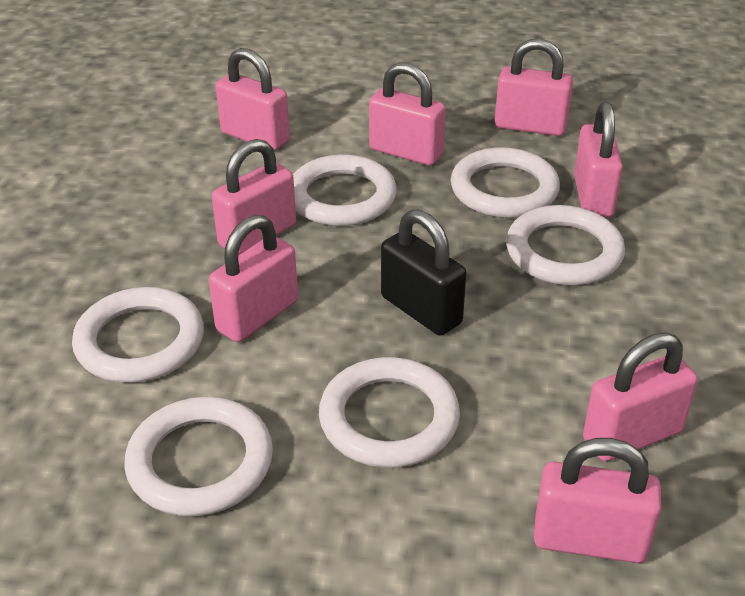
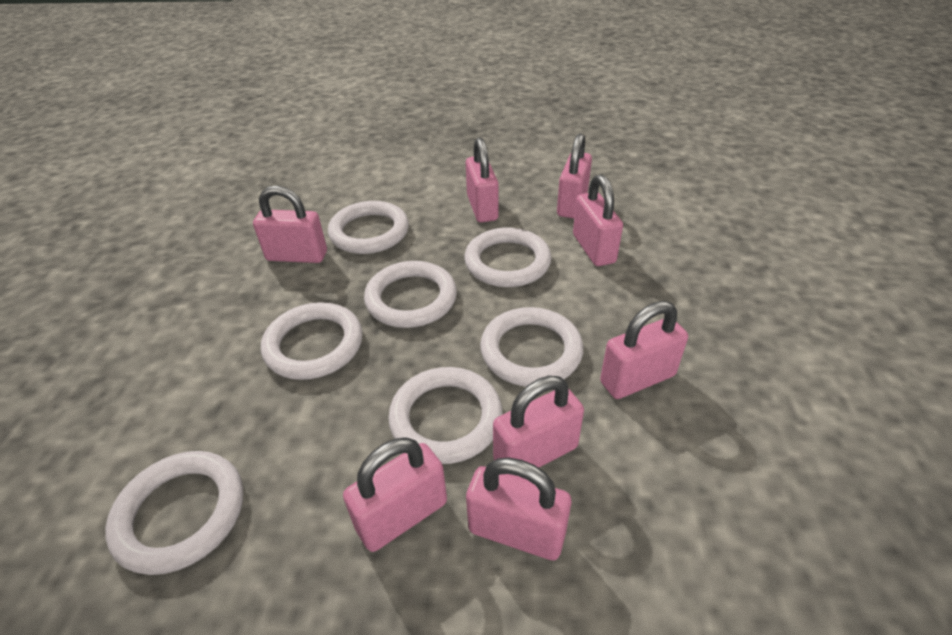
black padlock: [381,209,466,336] = 1 -> none = 0
white ring: [72,287,204,383] [124,397,273,516] [293,155,397,226] [319,357,460,468] [451,147,560,218] [506,205,625,286] = 6 -> [105,451,243,575] [261,302,363,380] [328,201,409,254] [364,261,457,328] [388,367,503,464] [464,227,551,287] [480,307,583,387] = 7

